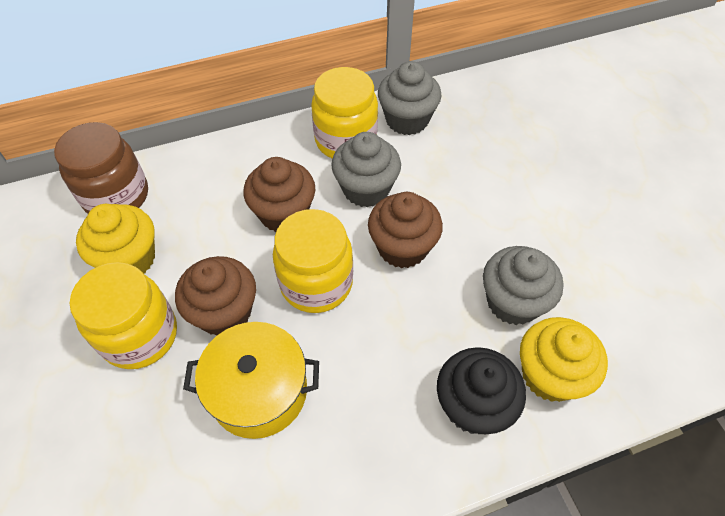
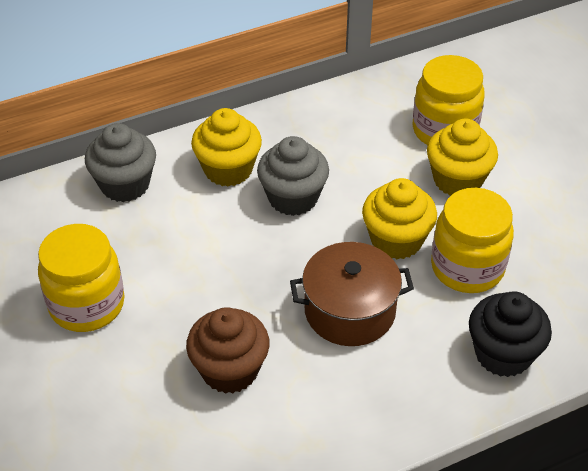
brown cupcake: [175,256,256,336] [243,157,315,232] [368,192,443,269] = 3 -> [186,307,269,394] = 1
brown jar: [54,122,148,214] = 1 -> none = 0
brown pot: none = 0 -> [290,242,414,346] = 1
grey cupcake: [331,132,401,208] [378,61,441,135] [483,246,563,325] = 3 -> [85,123,156,202] [257,136,329,216] = 2
yellow cupcake: [76,204,155,273] [520,317,608,402] = 2 -> [191,108,262,187] [362,178,437,260] [427,119,498,196] = 3
yellow pot: [183,322,319,439] = 1 -> none = 0

